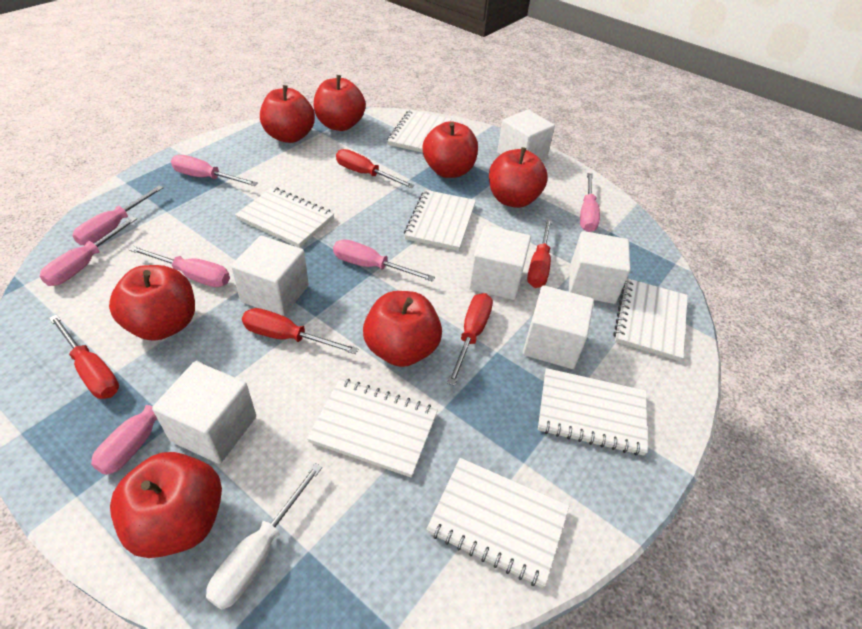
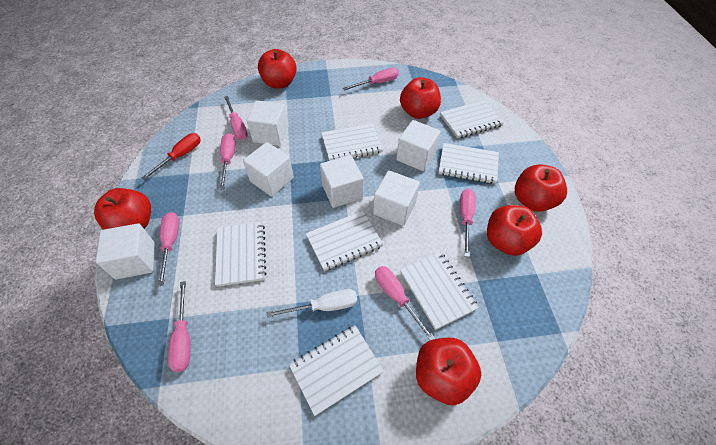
red apple: [109,265,195,341] [110,452,222,558] [260,85,315,143] [314,75,366,131] [363,291,442,367] [423,121,478,178] [489,147,548,208] = 7 -> [94,188,151,230] [258,49,297,89] [400,77,441,119] [416,338,481,405] [487,205,542,256] [515,164,567,212] = 6
red screwdriver: [49,314,119,399] [242,308,359,354] [336,149,414,188] [447,293,493,386] [527,218,552,288] = 5 -> [141,133,201,180] = 1

